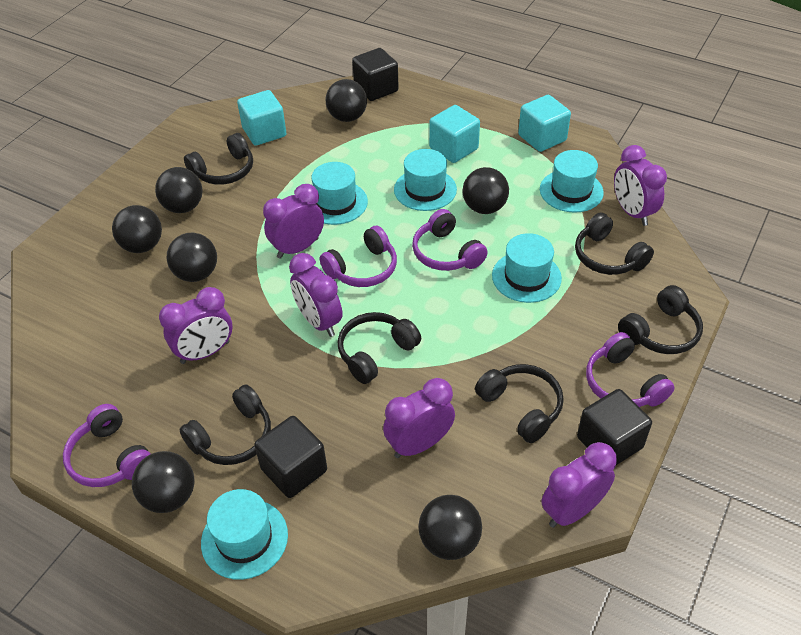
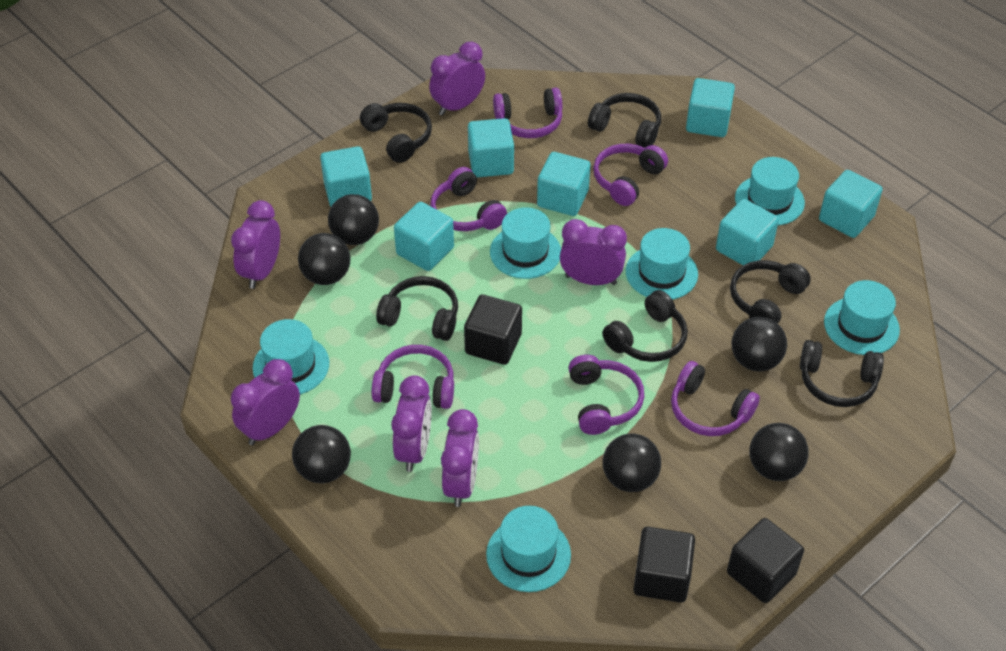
black ball: [112,205,162,253] [132,451,195,513] [155,167,202,213] [166,233,217,282] [326,79,367,122] [419,495,482,560] [463,167,509,214] = 7 -> [292,425,351,483] [298,233,351,285] [328,194,379,245] [603,434,661,492] [732,317,787,371] [750,423,809,481] = 6
purple headphones: [63,404,151,487] [320,226,397,287] [412,209,488,271] [586,332,675,407] = 4 -> [372,345,454,409] [430,167,507,231] [493,88,562,138] [568,355,644,435] [593,144,668,206] [671,361,760,436] = 6
turquoise cube: [237,90,286,146] [429,105,480,163] [518,95,571,152] = 3 -> [320,146,372,207] [394,202,454,271] [468,118,514,177] [537,152,590,216] [686,78,735,137] [716,199,779,265] [819,170,883,238] = 7
turquoise hat: [201,489,288,580] [311,162,368,225] [394,149,457,211] [492,233,562,303] [540,150,604,213] = 5 -> [253,319,329,394] [486,506,571,592] [490,207,561,279] [626,228,698,300] [735,157,805,225] [824,280,900,355] = 6

